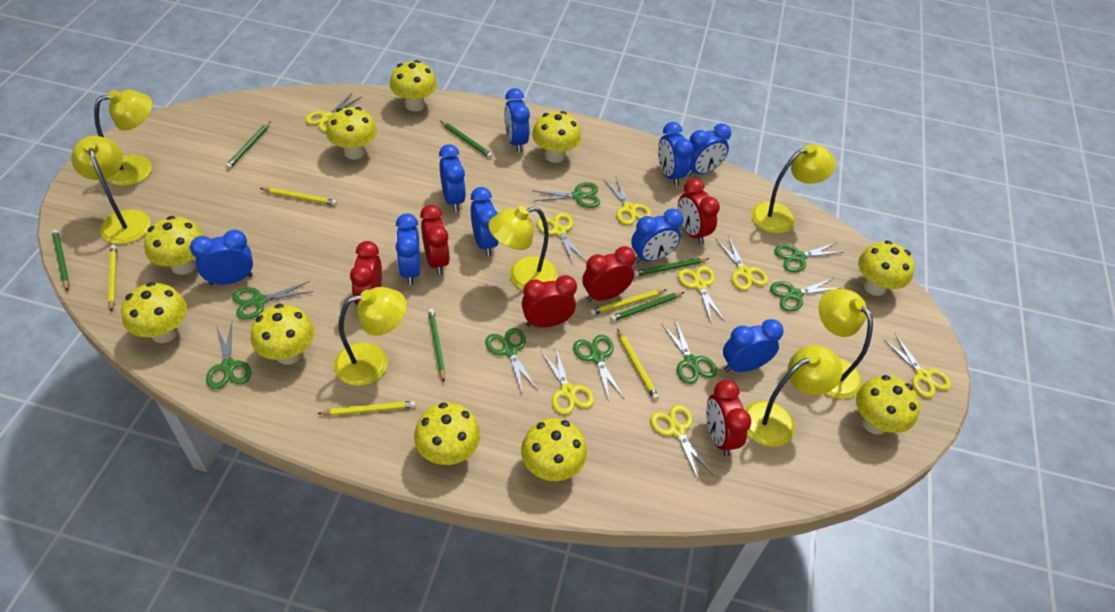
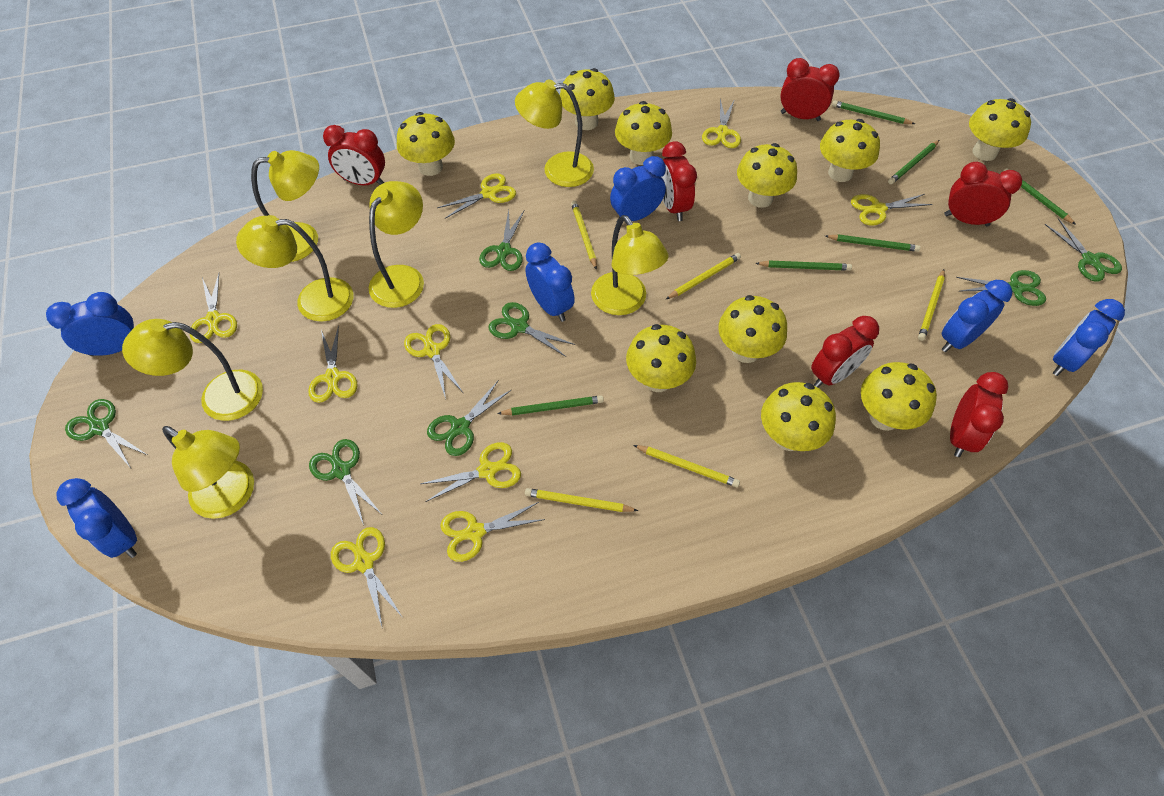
blue clock: [190,230,253,285] [396,214,420,285] [439,144,466,212] [471,187,499,256] [504,88,530,152] [631,209,683,263] [658,122,693,186] [687,123,731,176] [723,319,783,372] = 9 -> [46,292,134,356] [56,478,137,558] [525,242,575,322] [610,156,666,221] [941,280,1012,352] [1053,299,1125,376] = 6
green scissors: [206,322,251,389] [232,281,313,320] [485,328,538,393] [532,182,600,208] [573,335,624,401] [661,319,717,384] [770,278,840,312] [775,243,844,273] = 8 -> [65,399,147,468] [309,439,381,525] [427,380,511,456] [479,210,524,271] [488,302,576,357] [956,270,1046,306] [1045,218,1122,282] = 7
yellow scissors: [305,93,362,132] [537,213,586,266] [540,346,594,415] [604,177,651,225] [650,405,713,479] [678,266,725,322] [716,235,768,291] [883,334,951,398] = 8 -> [190,273,237,343] [308,325,357,403] [331,527,402,629] [404,324,463,399] [421,442,521,502] [437,173,516,219] [440,502,545,562] [702,99,741,148] [851,194,932,226] = 9

